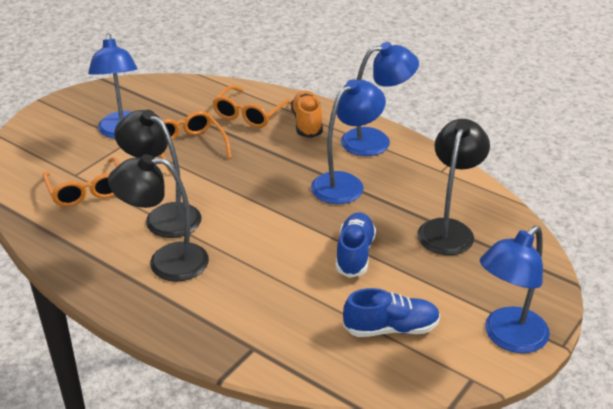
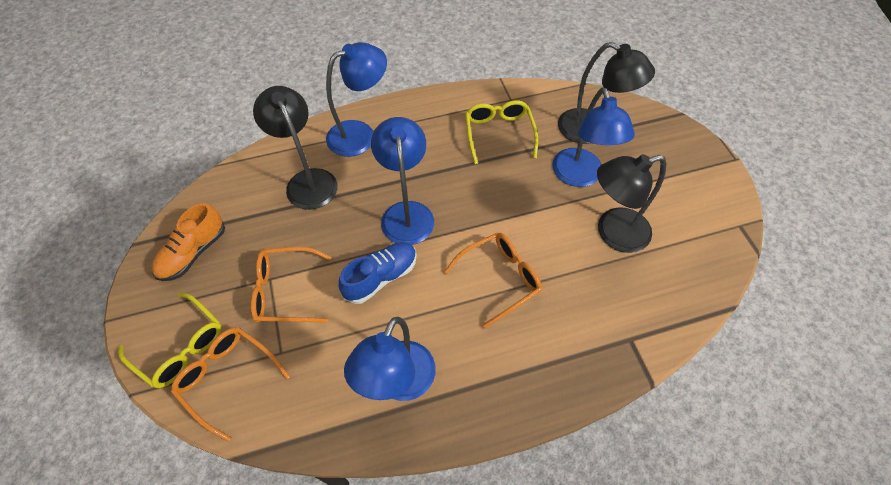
blue shoe: [335,212,376,278] [343,288,440,337] = 2 -> [339,242,417,304] = 1
yellow glasses: none = 0 -> [118,293,222,388] [465,100,538,164] = 2

